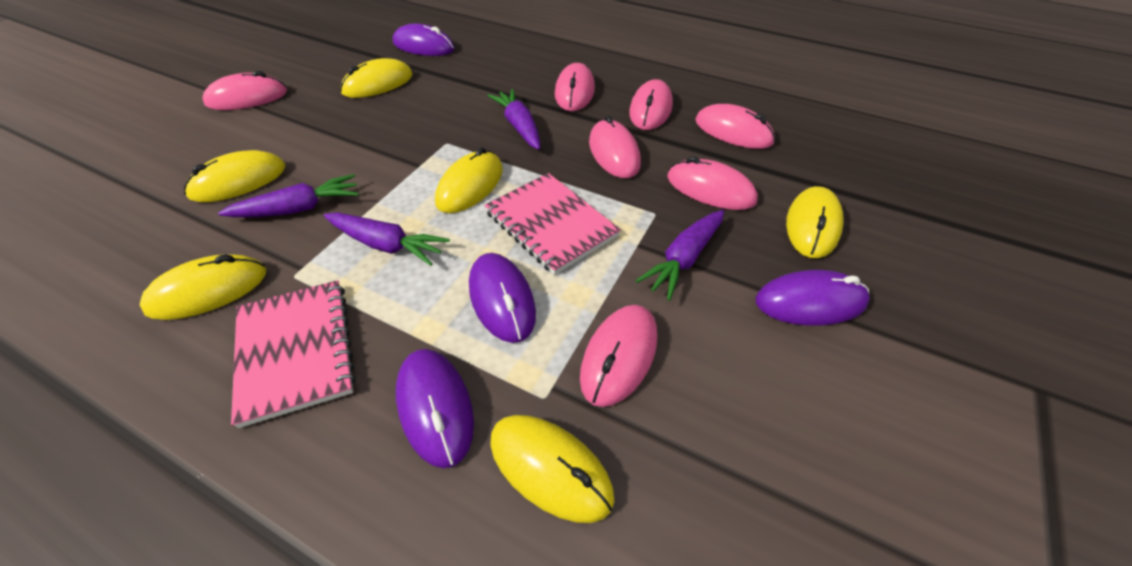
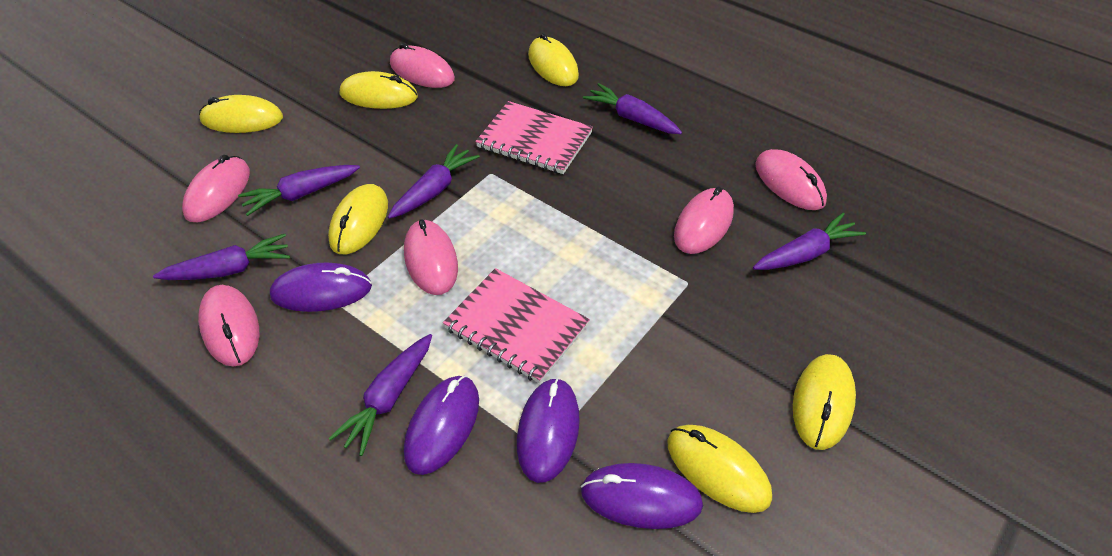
pink mouse: [202,71,287,110] [555,63,595,111] [580,305,657,407] [589,115,641,178] [629,79,673,130] [667,156,758,210] [695,104,775,149] = 7 -> [182,155,250,222] [198,285,259,367] [390,43,455,88] [404,219,458,295] [674,187,734,254] [755,149,827,210] = 6
purple carrot: [218,174,359,217] [324,213,450,266] [487,89,540,150] [635,210,724,301] = 4 -> [153,234,290,280] [238,165,360,216] [328,334,432,456] [388,144,480,219] [583,83,682,134] [753,213,866,270] = 6

